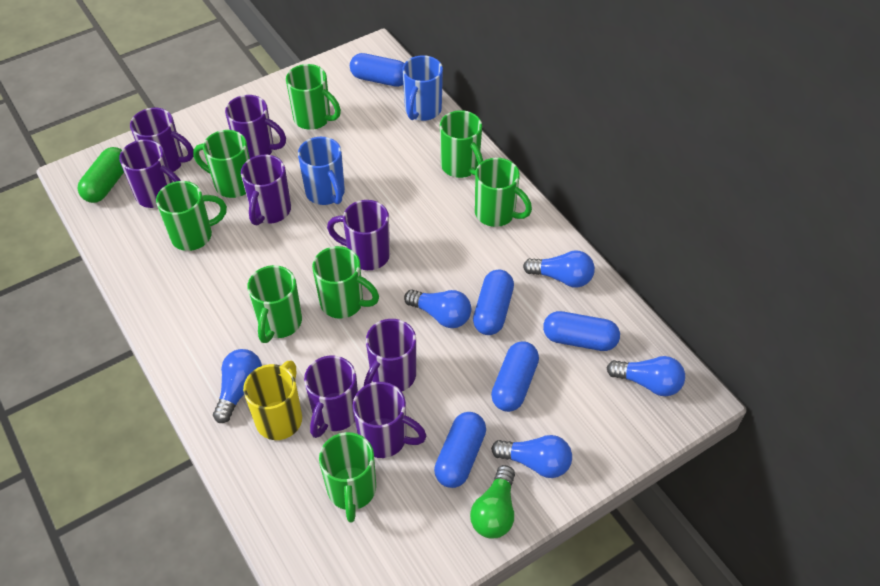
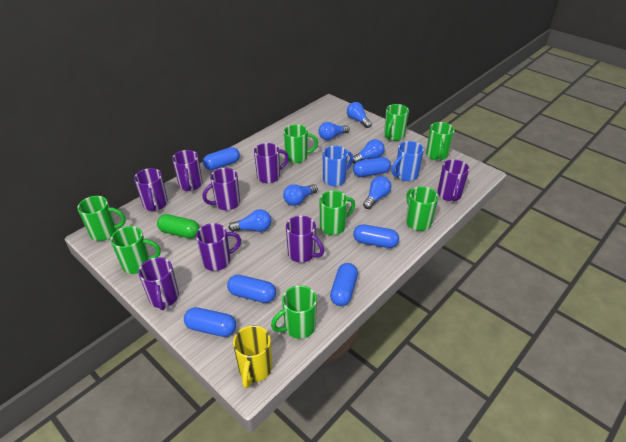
blue capsule: [350,53,404,87] [434,412,486,488] [473,269,514,335] [491,341,539,412] [543,311,620,351] = 5 -> [184,307,236,337] [203,147,240,170] [227,275,276,303] [330,263,358,306] [353,157,391,177] [353,224,399,248] = 6
blue light bulb: [213,349,262,423] [404,290,471,328] [491,435,572,478] [523,250,595,288] [607,356,685,396] = 5 -> [229,209,272,232] [283,184,318,206] [318,122,350,140] [347,102,372,128] [353,139,385,164] [363,176,391,209] = 6
green light bulb: [470,465,515,539] = 1 -> none = 0

